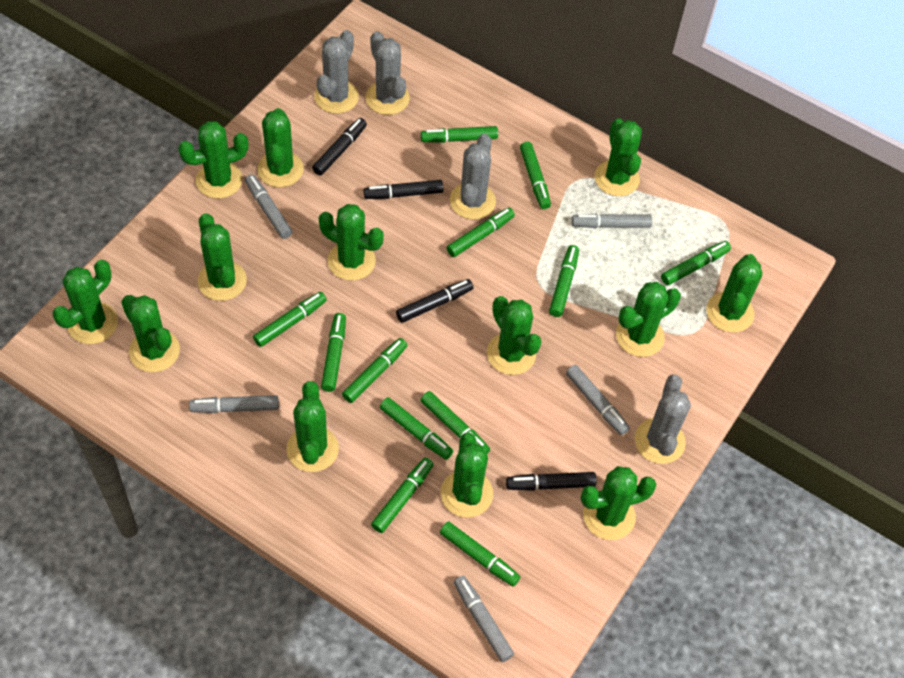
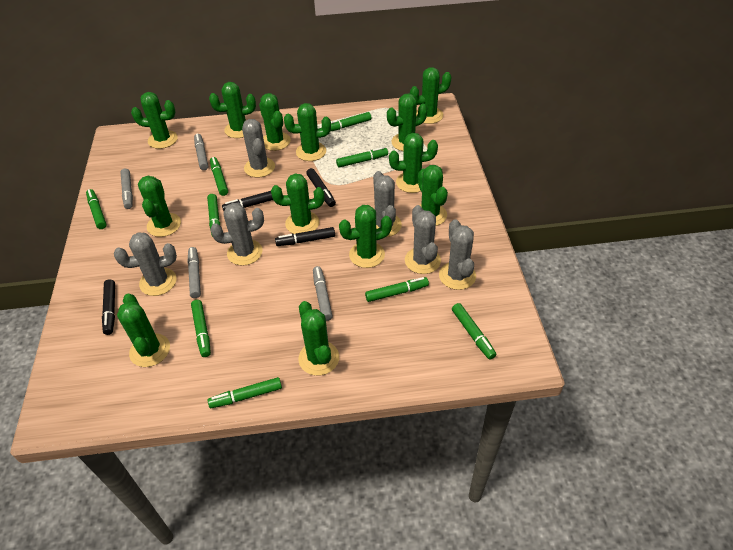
green marker: [253,292,327,347] [321,313,346,392] [342,338,407,403] [371,457,434,533] [380,397,453,460] [420,391,490,454] [421,126,498,143] [440,521,520,587] [447,208,515,257] [520,142,551,209] [549,245,579,317] [661,241,731,285] = 12 -> [86,189,107,229] [191,300,211,357] [207,194,220,237] [207,377,282,408] [210,157,228,196] [330,112,371,132] [336,147,388,168] [365,277,429,302] [452,303,497,360] = 9
grey cactus: [314,30,359,114] [365,31,410,115] [450,134,496,220] [635,374,691,464] = 4 -> [114,232,177,296] [211,203,264,266] [242,119,275,178] [373,171,402,237] [405,205,441,274] [439,219,476,290] = 6
grey marker: [189,395,279,413] [245,175,293,239] [454,576,514,662] [566,365,630,435] [572,214,652,228] = 5 -> [121,169,133,209] [187,247,201,298] [194,134,208,170] [313,266,333,321] = 4

